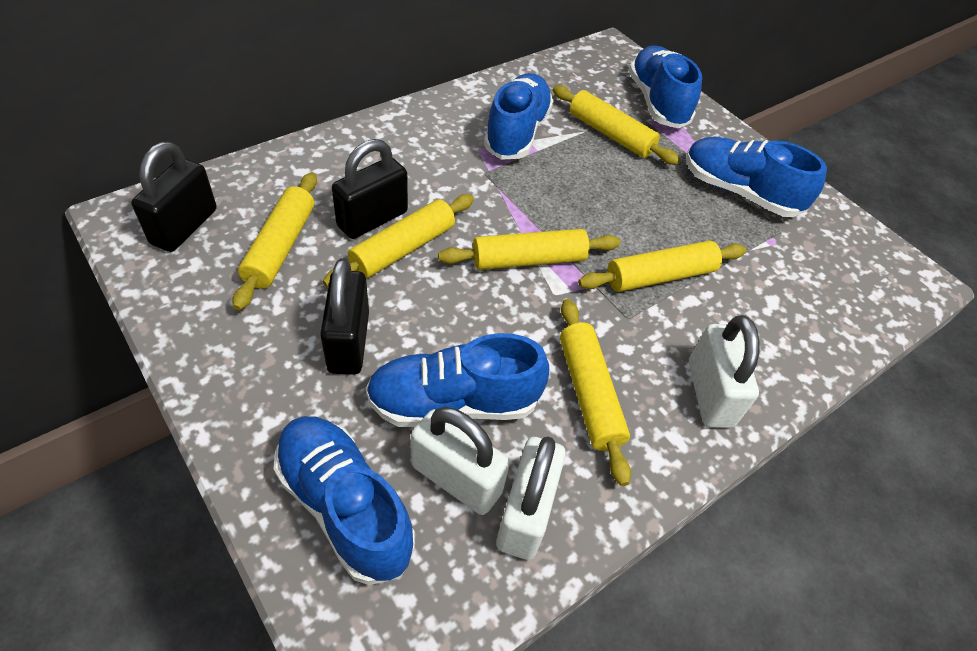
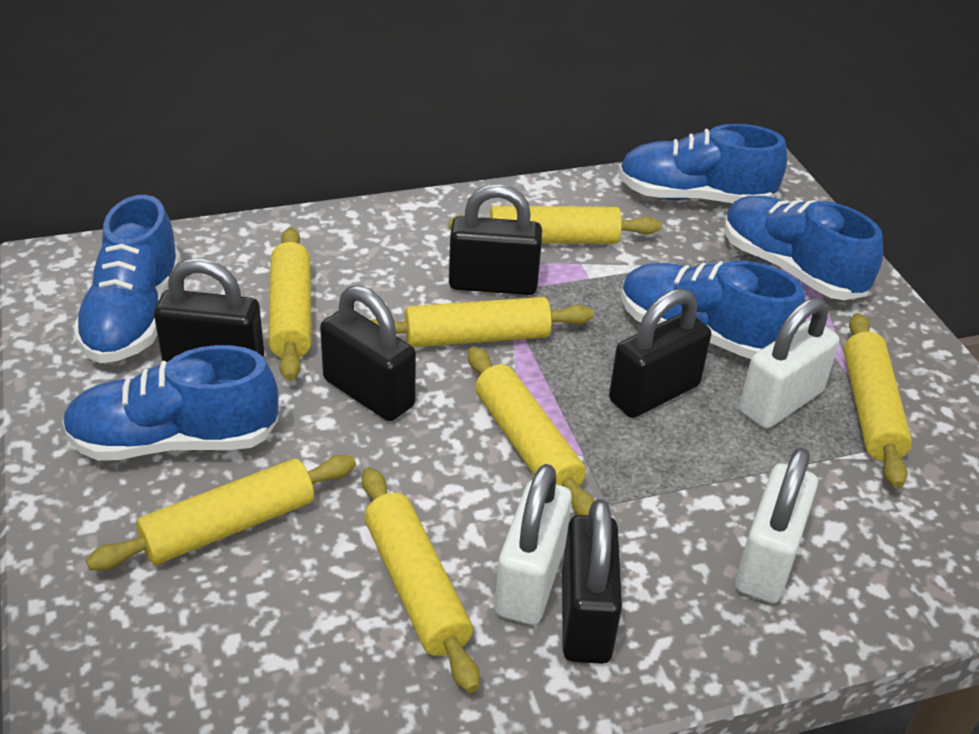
black padlock: [131,142,216,252] [320,258,369,375] [332,139,408,239] = 3 -> [154,258,264,362] [320,285,416,421] [449,184,542,295] [562,499,622,664] [609,289,711,418] = 5
yellow rolling pin: [232,172,317,310] [323,194,474,287] [438,229,620,270] [553,85,680,165] [560,299,631,486] [578,240,746,292] = 6 -> [86,455,356,571] [269,227,312,381] [362,467,480,693] [371,297,593,347] [449,206,661,244] [468,347,595,515] [844,313,912,488] = 7

